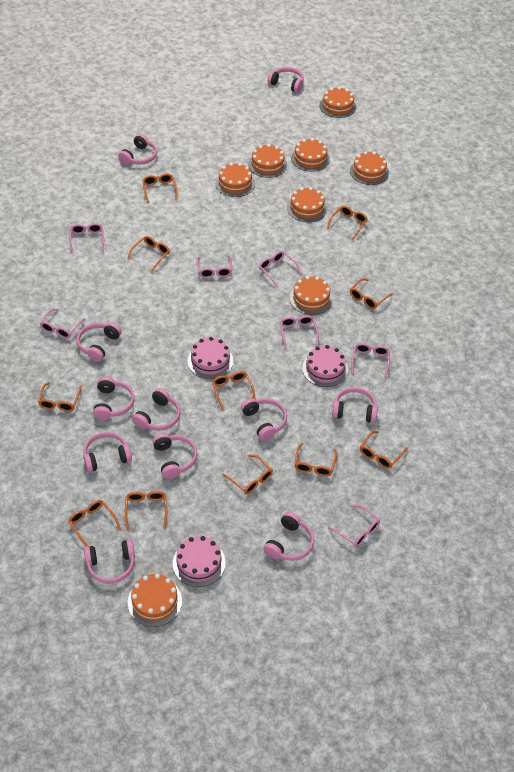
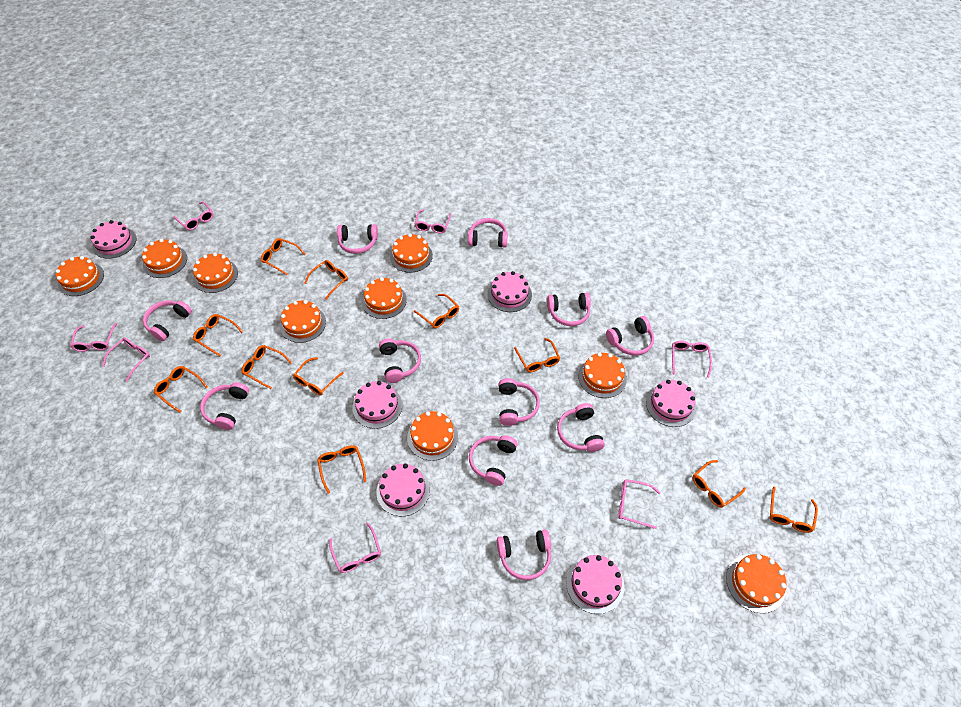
orange cake: [128,574,182,627] [215,163,255,197] [248,144,287,178] [287,187,327,222] [290,276,333,315] [291,138,330,172] [319,87,356,118] [350,151,389,185] = 8 -> [56,256,104,296] [142,239,187,278] [193,253,238,293] [280,300,326,343] [362,277,407,319] [390,234,433,273] [407,411,458,461] [578,352,627,398] [726,554,787,613] = 9
pink cake: [173,536,225,587] [187,337,233,379] [302,345,348,387] = 3 -> [91,220,136,259] [353,381,402,429] [376,464,430,516] [488,271,532,312] [566,555,624,614] [646,380,696,427] = 6

